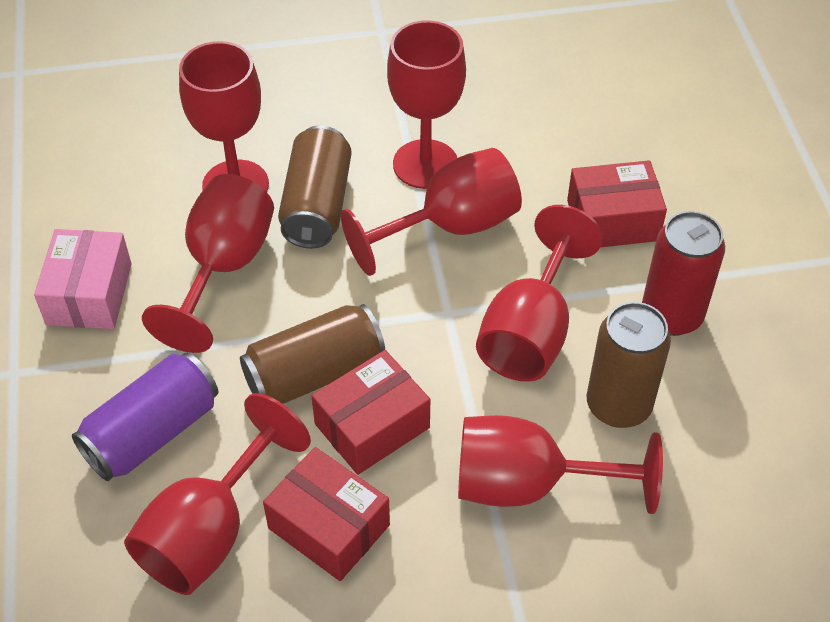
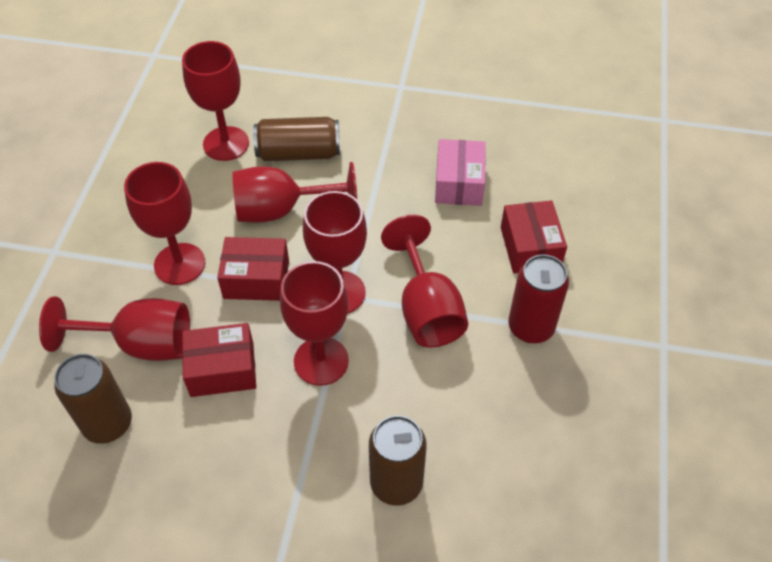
purple can: [72,353,218,481] = 1 -> none = 0

